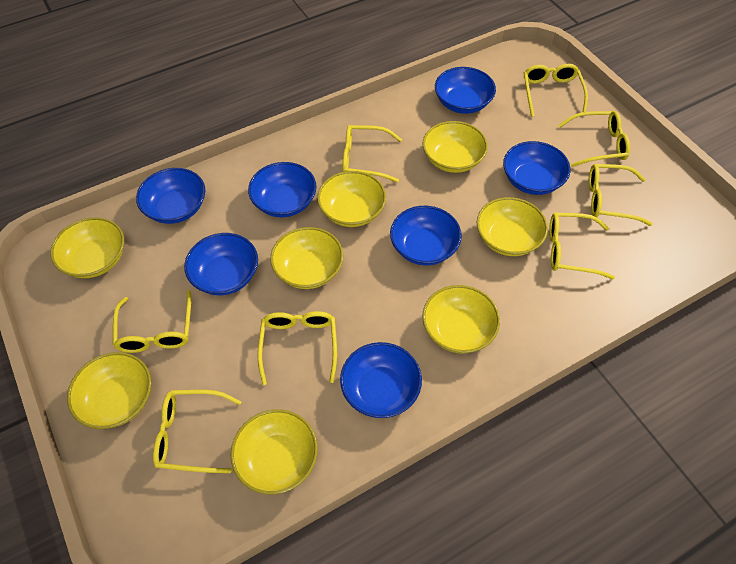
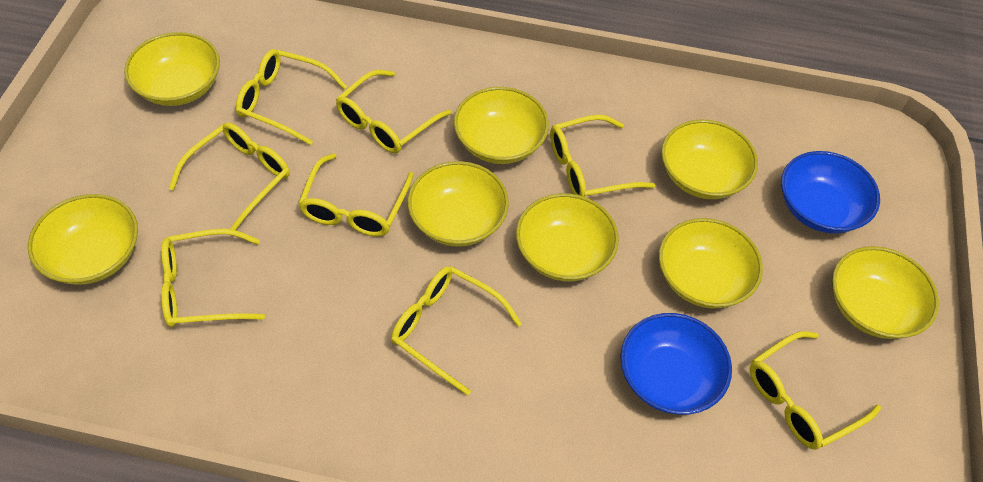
blue bowl: [136,168,206,224] [184,233,258,295] [248,162,316,217] [340,342,422,418] [390,206,462,265] [435,67,496,114] [503,141,570,195] = 7 -> [620,313,732,415] [781,151,880,233] = 2

